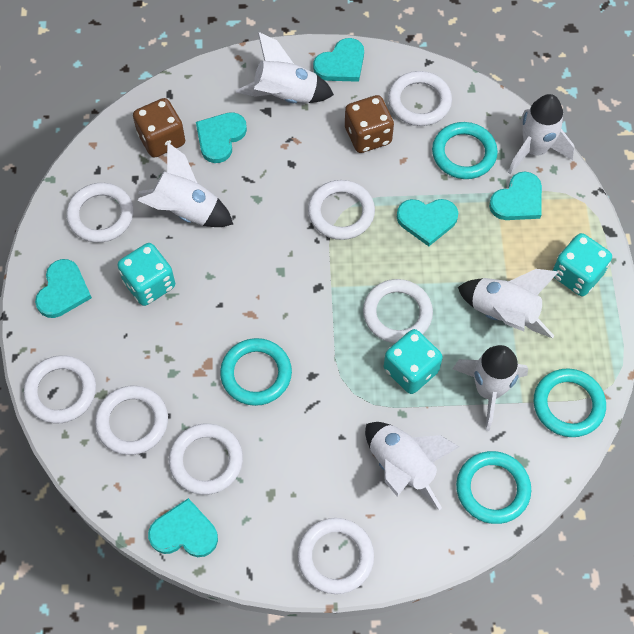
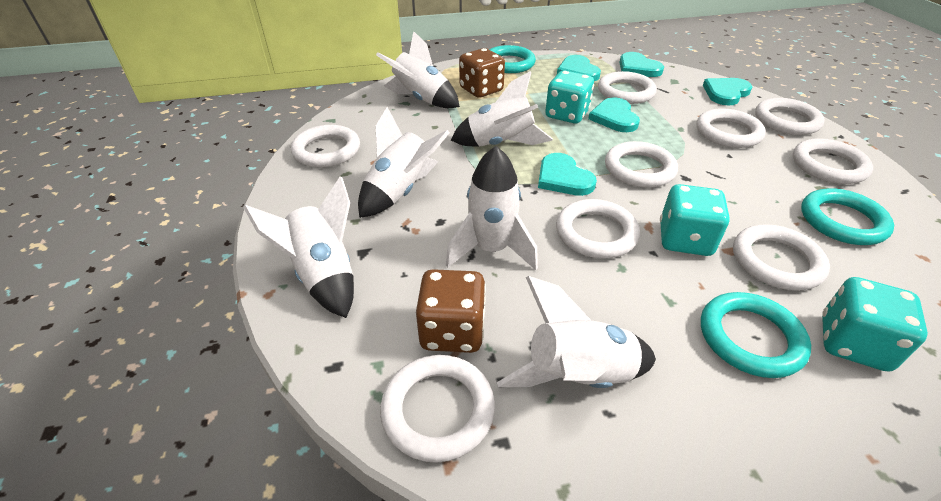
turquoise heart: [35,259,92,318] [148,498,218,557] [196,112,247,163] [313,38,364,82] [397,199,458,246] [489,172,542,220] = 6 -> [538,153,597,196] [557,55,601,81] [588,97,640,132] [619,52,664,77] [703,78,752,106] = 5
turquoise ring: [220,338,292,406] [432,122,498,179] [456,451,531,524] [534,369,606,437] = 4 -> [489,45,536,73] [701,292,811,378] [801,188,894,245] = 3
white ring: [24,355,96,423] [66,183,134,243] [95,385,168,455] [169,423,243,495] [297,518,374,594] [308,180,375,240] [363,279,433,343] [388,71,452,126] = 8 -> [291,125,360,167] [380,355,495,463] [556,199,640,259] [598,71,657,104] [605,141,678,188] [696,108,766,148] [733,224,830,290] [755,98,825,135] [793,138,873,184] = 9

